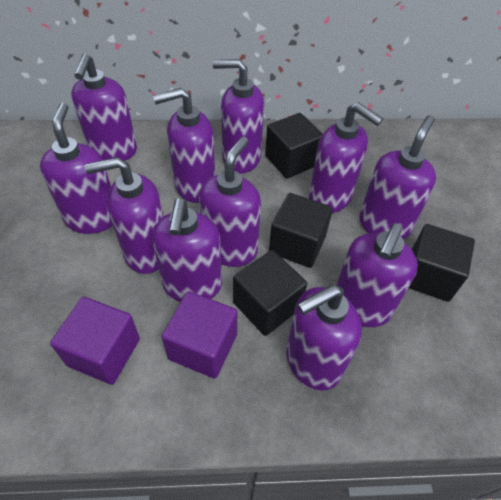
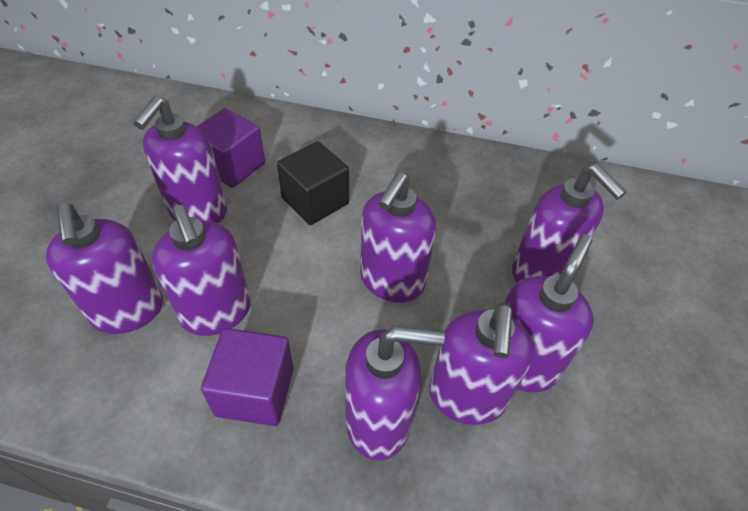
black cube: [233,250,307,336] [265,113,323,179] [269,193,333,268] [409,224,475,302] = 4 -> [277,141,349,225] = 1
purple soap dispenser: [40,103,113,234] [71,54,137,161] [84,157,163,274] [152,198,222,302] [153,88,215,203] [199,137,261,267] [213,59,264,174] [286,285,362,391] [309,102,383,213] [336,223,418,327] [359,115,436,239] = 11 -> [46,203,163,334] [134,96,227,223] [152,205,251,336] [345,326,445,461] [360,172,436,303] [429,303,535,425] [504,234,594,392] [512,164,627,282] = 8

